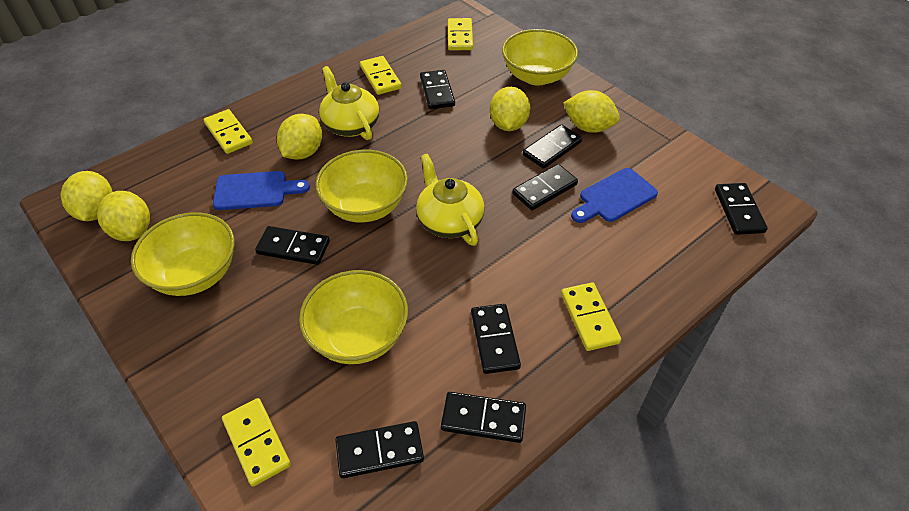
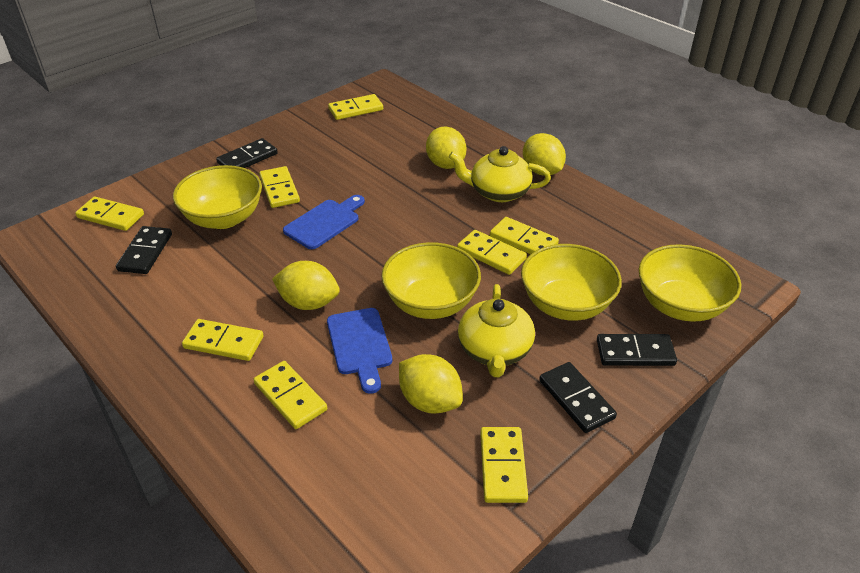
black domino: [255,226,330,265] [335,421,424,478] [420,70,455,109] [441,392,526,443] [471,304,521,374] [512,164,578,210] [523,124,582,169] [715,183,768,235] = 8 -> [116,226,172,274] [216,138,278,168] [539,362,617,433] [597,334,677,366] = 4
yellow domino: [204,109,253,154] [222,398,291,487] [360,56,402,95] [448,18,473,50] [561,282,621,351] = 5 -> [75,197,144,231] [182,319,264,361] [253,361,327,429] [259,166,300,208] [328,94,383,120] [457,230,527,275] [480,427,528,503] [490,217,559,254] = 8
yellow lemon: [61,171,113,221] [97,191,150,241] [277,114,322,160] [490,87,530,131] [563,90,620,133] = 5 -> [272,261,340,310] [399,354,463,414] [426,127,466,169] [523,133,566,176] = 4

